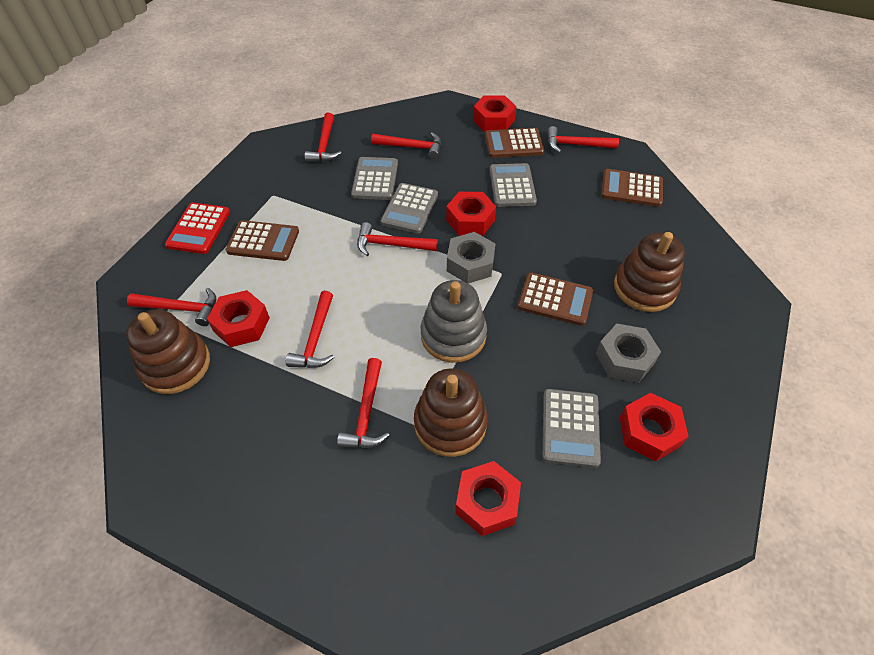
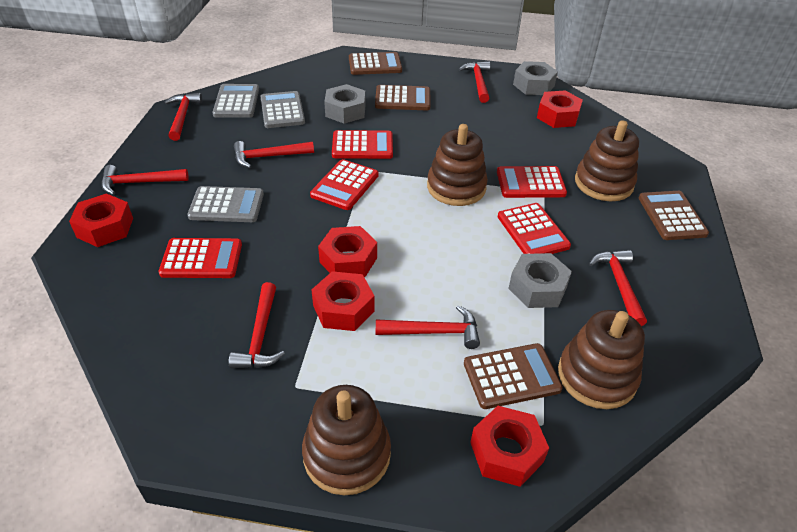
brown stacking toy: [126,310,210,394] [414,368,488,457] [614,232,685,312] = 3 -> [302,385,391,495] [427,124,488,206] [558,310,645,409] [575,120,639,201] = 4
grey calculator: [351,157,398,200] [381,183,438,234] [490,163,537,207] [542,389,601,468] = 4 -> [187,186,264,222] [212,84,259,118] [260,91,305,128] = 3
grey nut: [447,232,495,283] [596,324,661,383] = 2 -> [324,84,365,124] [508,253,572,308] [513,61,558,95] = 3
grey stacking toy: [421,280,487,363] = 1 -> none = 0
red calculator: [165,203,230,254] = 1 -> [159,238,242,278] [310,159,378,210] [332,130,393,159] [497,166,567,198] [498,203,571,254] = 5

